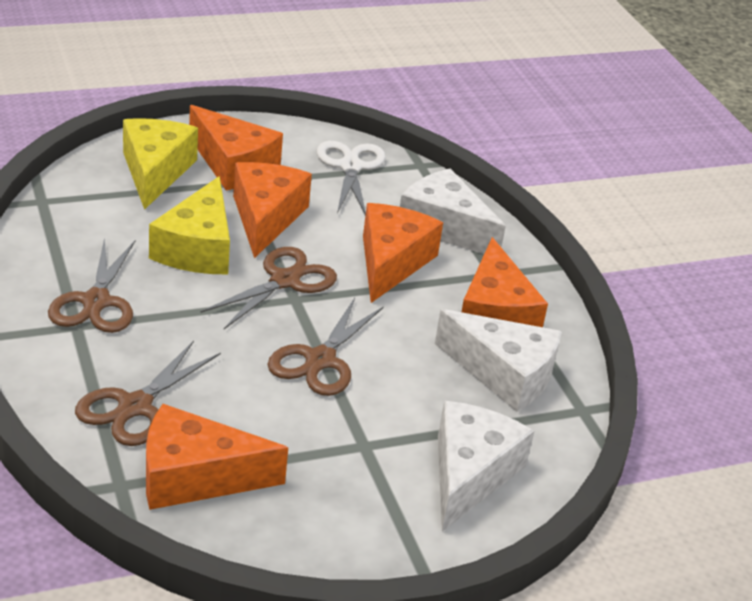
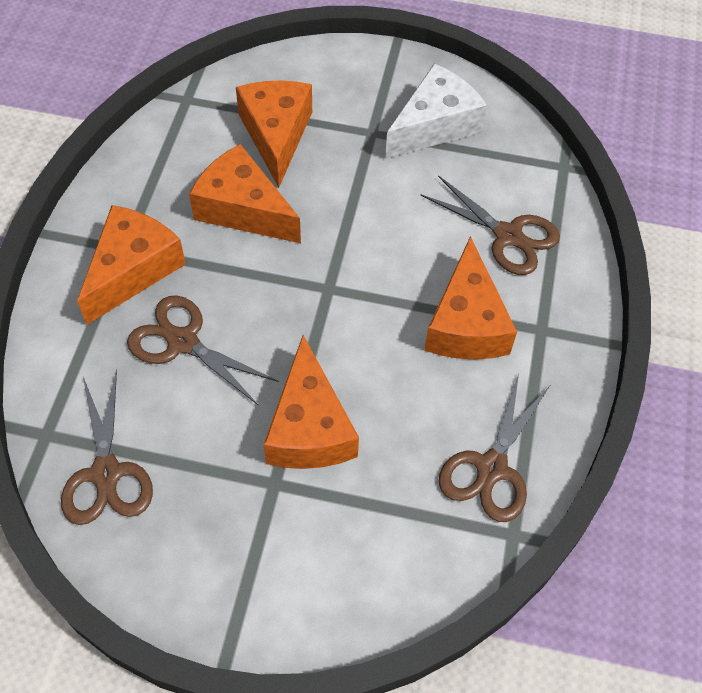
white cheese: [400,169,506,254] [435,309,562,412] [438,401,534,532] = 3 -> [385,64,487,159] = 1
white scissors: [317,141,386,215] = 1 -> none = 0
yellow cheese: [123,118,198,210] [149,176,230,274] = 2 -> none = 0

